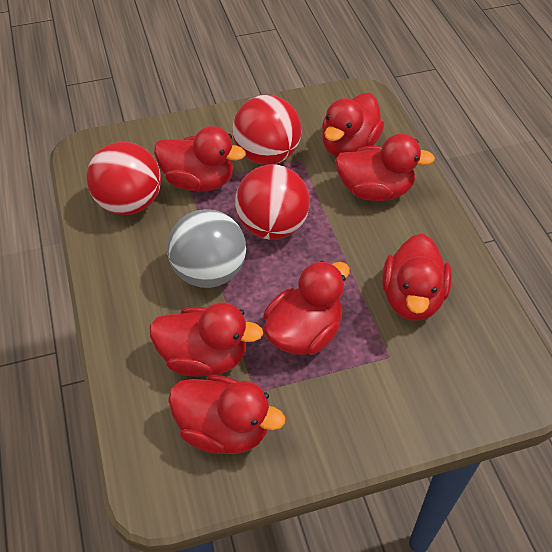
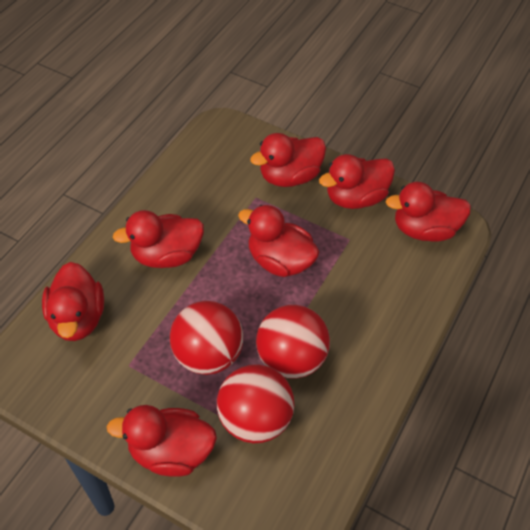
grey ball: [167,209,246,288] = 1 -> none = 0

